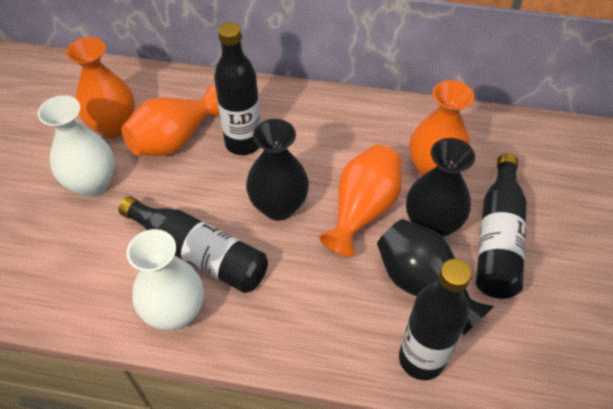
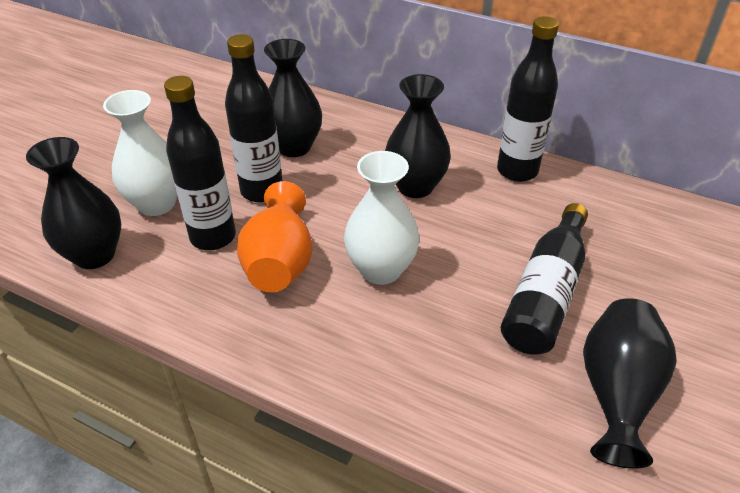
black vase: [246,119,309,221] [377,219,494,336] [406,138,475,237] = 3 -> [26,137,121,269] [264,39,322,157] [385,74,451,198] [583,298,677,469] = 4
orange vase: [66,37,135,138] [122,85,220,156] [319,145,402,257] [410,80,474,176] = 4 -> [237,181,313,292] = 1

